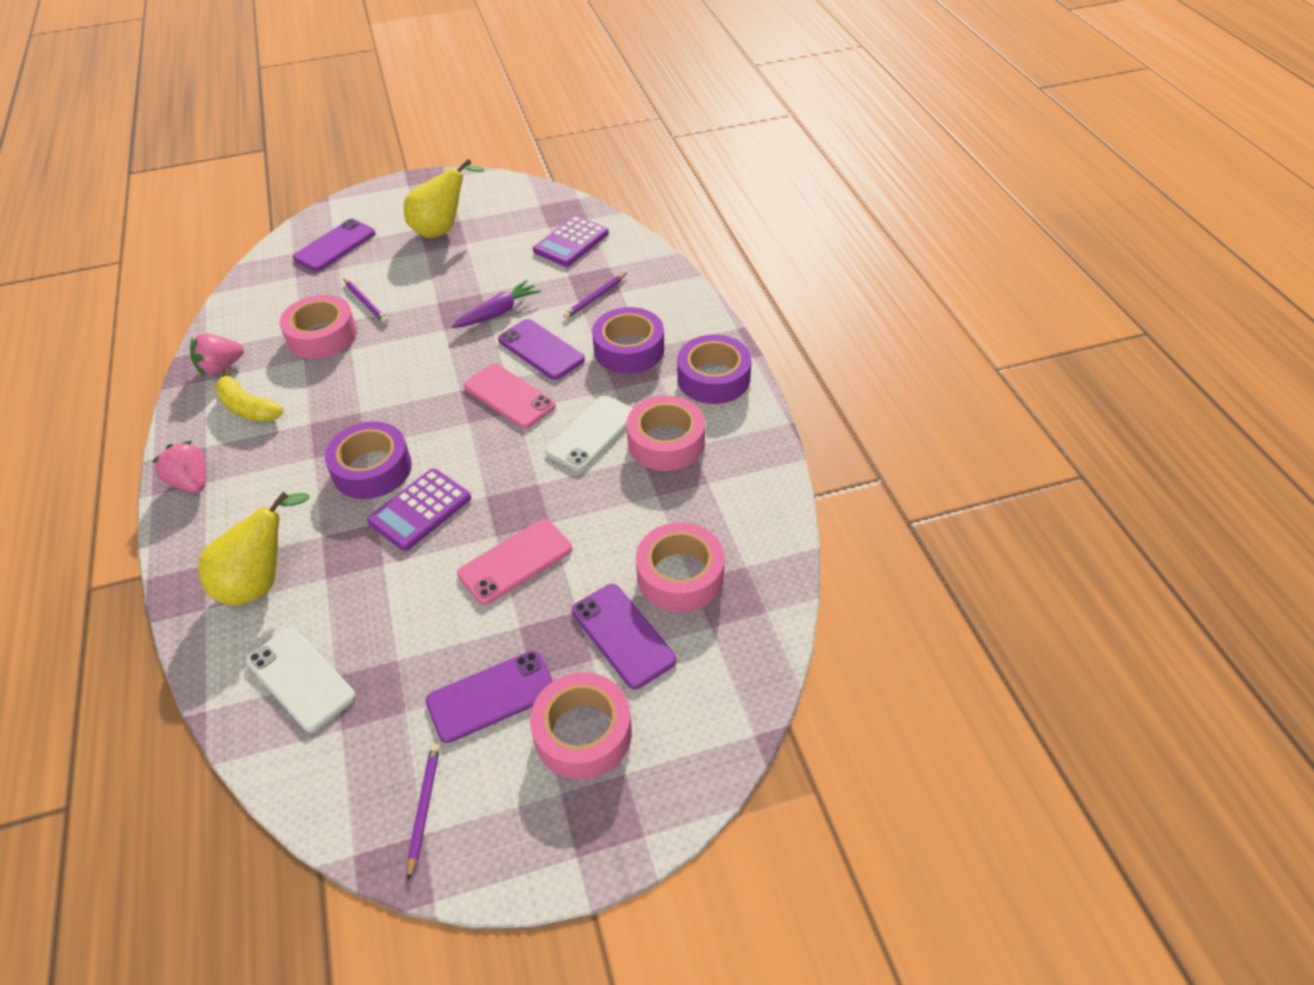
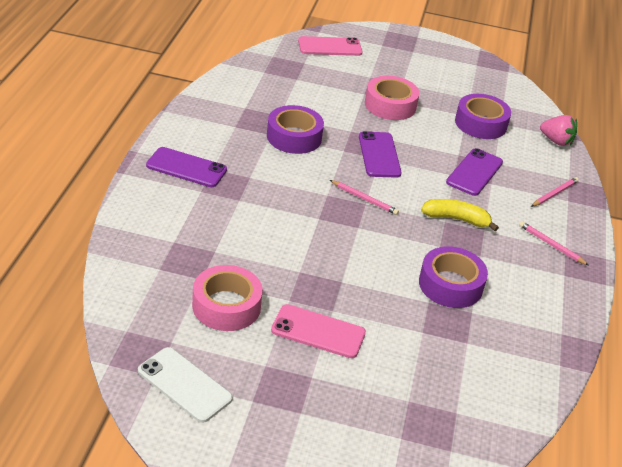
pink pencil: none = 0 -> [330,180,399,215] [519,221,589,265] [531,177,579,207] = 3
pink strawberry: [152,441,206,493] [190,334,244,376] = 2 -> [540,115,577,146] = 1
pink tape: [280,295,357,359] [530,672,632,780] [626,395,705,471] [636,522,724,612] = 4 -> [192,265,263,331] [365,76,419,120] = 2
purple calculator: [367,468,471,551] [533,215,609,267] = 2 -> none = 0
purple carrot: [451,280,541,328] = 1 -> none = 0
purple pencil: [343,278,388,324] [407,744,440,881] [563,273,627,319] = 3 -> none = 0
purple phone: [293,219,375,271] [426,650,553,743] [498,319,585,380] [572,584,677,689] = 4 -> [146,147,227,187] [359,131,402,178] [446,148,503,196] = 3
white phone: [246,627,356,733] [545,395,633,472] = 2 -> [138,347,233,423] = 1
yellow pear: [198,491,309,606] [404,159,485,238] = 2 -> none = 0

